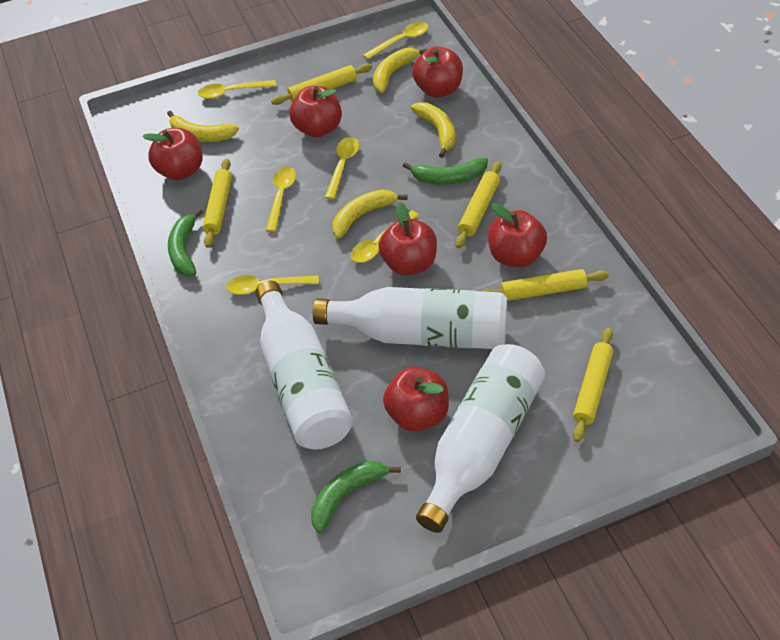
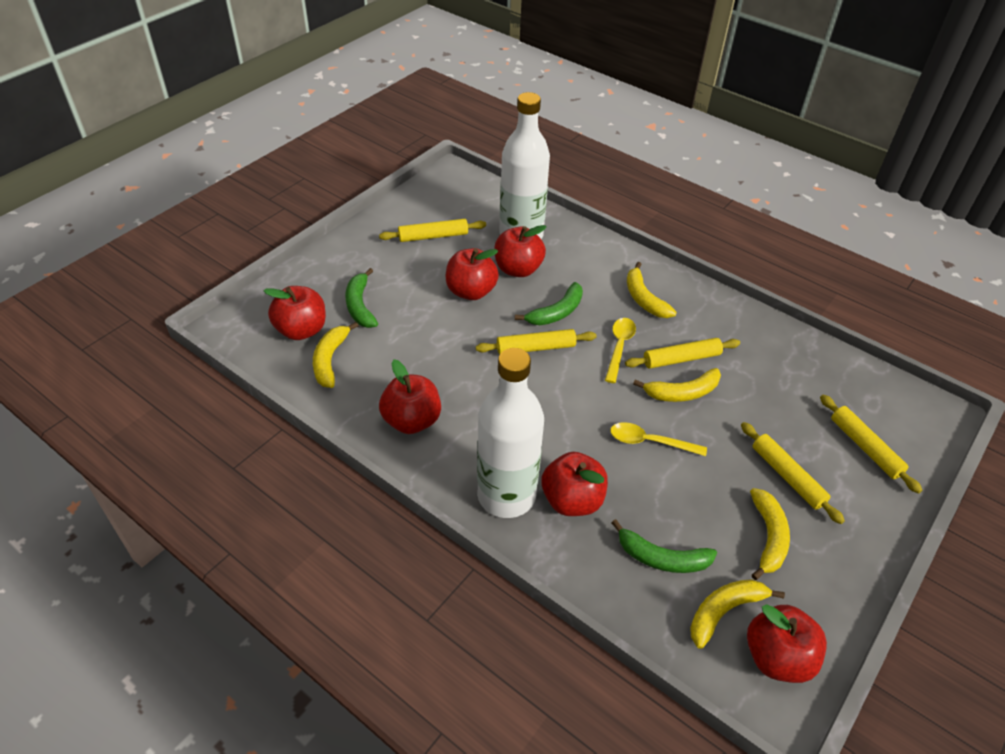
white bottle: [256,281,353,449] [313,287,507,349] [416,344,545,533] = 3 -> [477,348,544,518] [499,92,550,239] = 2
yellow banana: [167,111,239,142] [332,190,407,238] [373,48,427,93] [411,102,455,158] = 4 -> [313,322,359,388] [627,262,677,318] [633,368,721,402] [690,579,785,649] [750,488,790,580] = 5
yellow spoon: [198,80,276,99] [226,275,319,295] [266,166,296,232] [325,137,359,199] [350,210,419,263] [363,22,428,60] = 6 -> [605,318,636,383] [610,422,707,456] = 2

